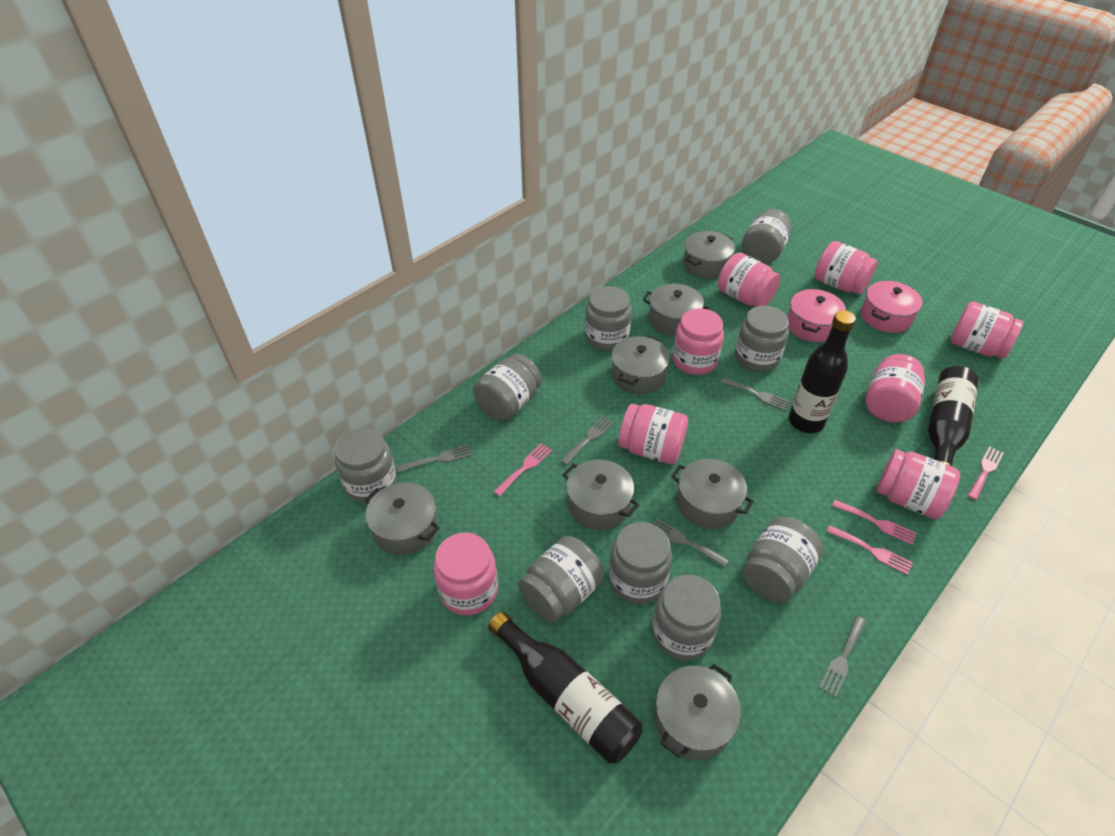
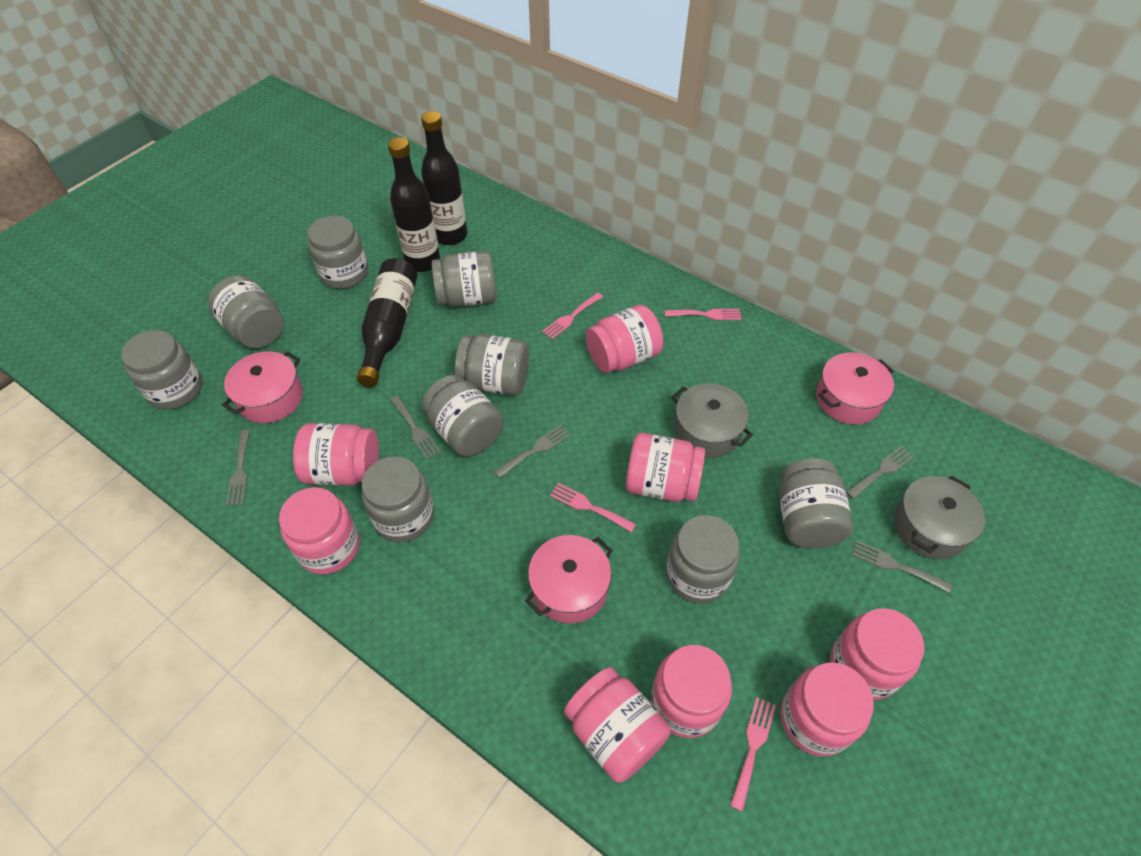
grey pot: [365,482,440,555] [562,460,639,530] [611,336,670,394] [643,284,710,336] [655,664,741,760] [671,459,754,529] [683,231,735,279] = 7 -> [671,384,753,458] [894,476,985,559] = 2
pink pot: [787,289,846,342] [861,281,923,333] = 2 -> [222,351,303,423] [525,535,613,624] [816,352,894,425] = 3

